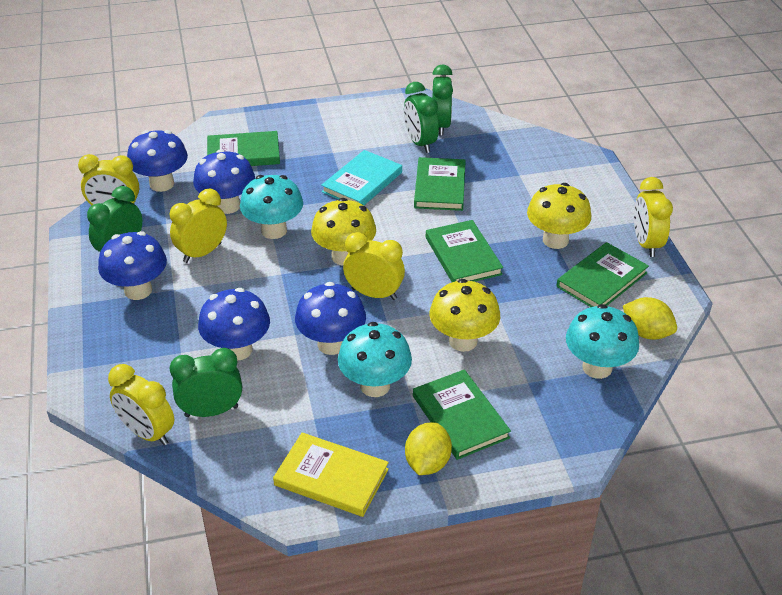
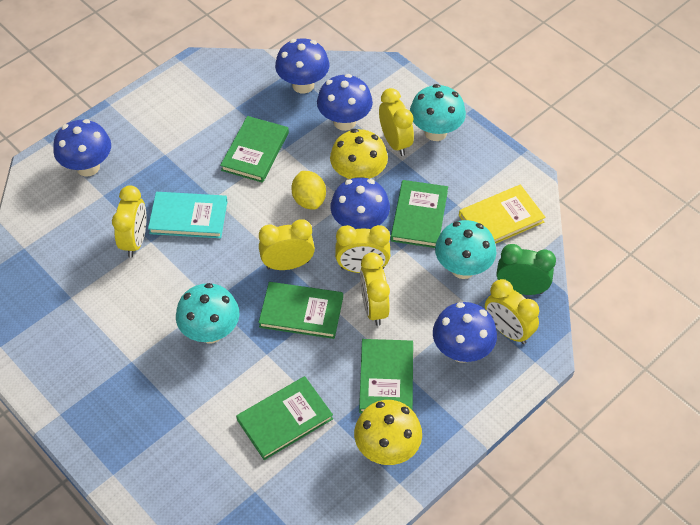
green clock: [87,186,142,252] [170,348,242,417] [404,82,439,153] [432,64,453,135] = 4 -> [497,244,556,295] = 1
yellow clock: [78,154,139,205] [108,364,174,445] [170,188,227,263] [343,232,405,300] [634,177,673,257] = 5 -> [112,185,146,257] [259,219,315,270] [335,225,390,273] [360,253,390,326] [379,88,414,156] [485,279,539,344] = 6
yellow lemon: [405,422,452,475] [623,297,677,340] = 2 -> [291,171,326,210] = 1
yellow mushroom: [311,198,376,266] [429,279,500,352] [527,183,591,249] = 3 -> [330,129,388,180] [354,400,422,465] = 2

